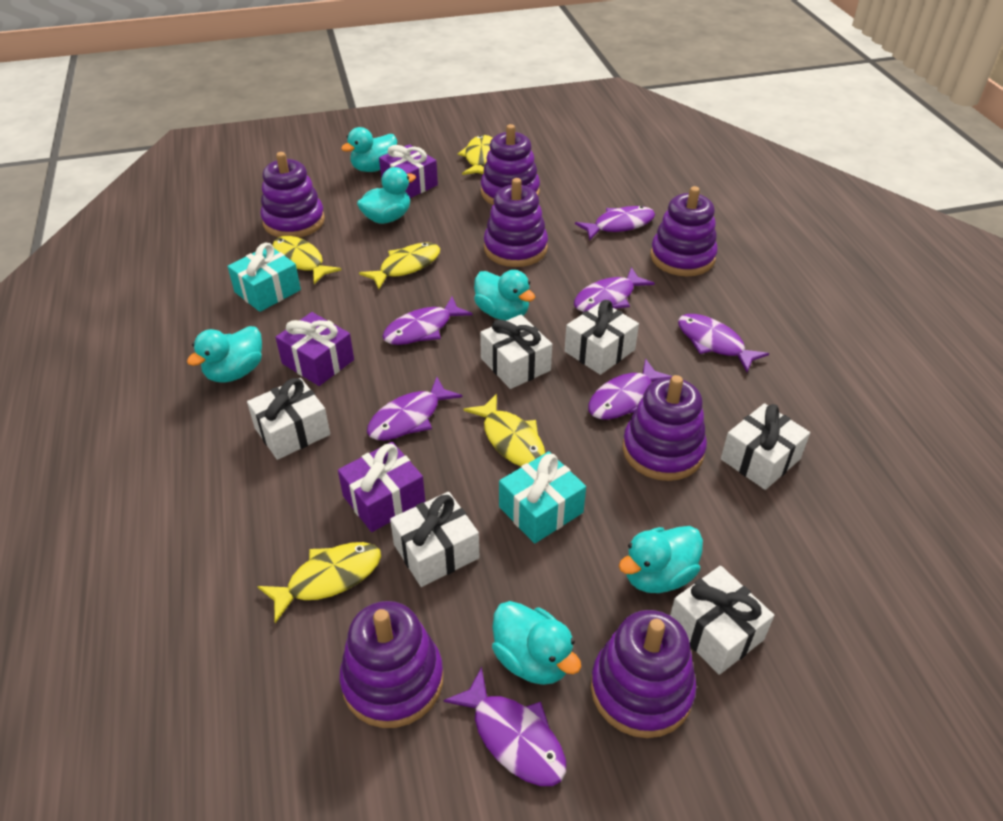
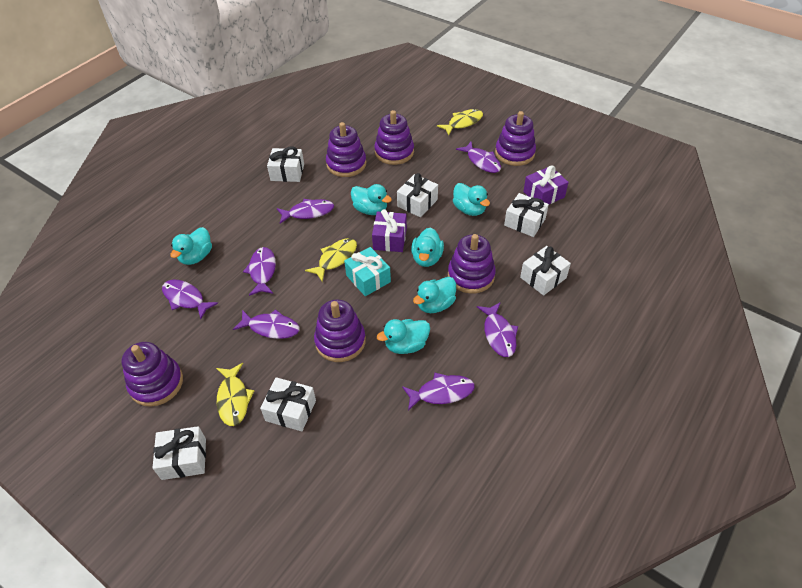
purple gift: [275,312,354,386] [338,442,425,532] [379,144,438,198] = 3 -> [372,209,407,252] [523,165,569,204] = 2
purple stacking toy: [260,152,325,238] [340,601,443,728] [481,124,540,205] [484,178,548,267] [591,610,696,738] [623,375,707,481] [650,186,718,276] = 7 -> [122,342,183,407] [314,300,366,362] [326,122,366,177] [374,110,414,165] [448,234,496,294] [495,111,536,166] = 6
turquoise gift: [227,243,301,312] [499,452,586,543] = 2 -> [344,247,391,296] = 1
yellow fish: [257,542,381,623] [273,236,341,284] [359,242,440,289] [458,135,493,175] [464,394,545,466] = 5 -> [216,363,254,426] [305,238,357,282] [437,109,483,135] = 3

